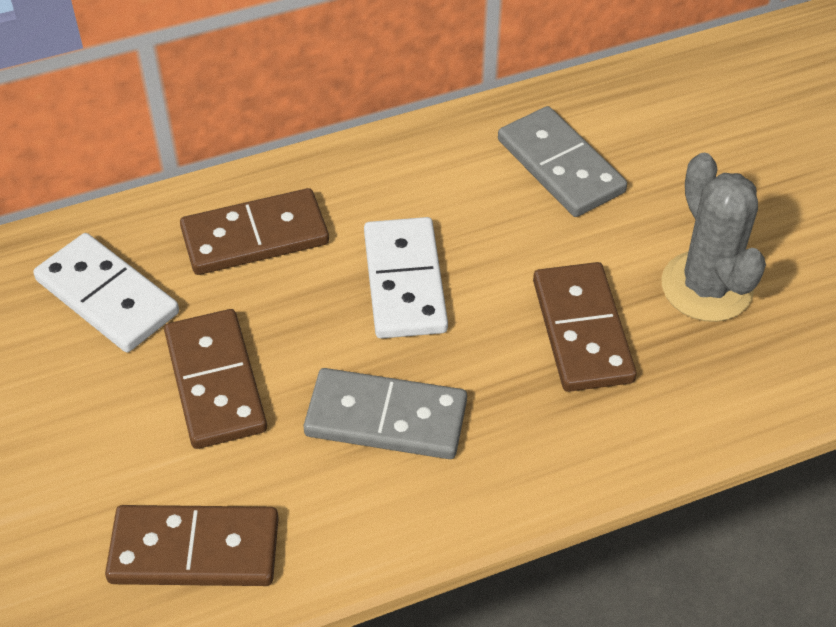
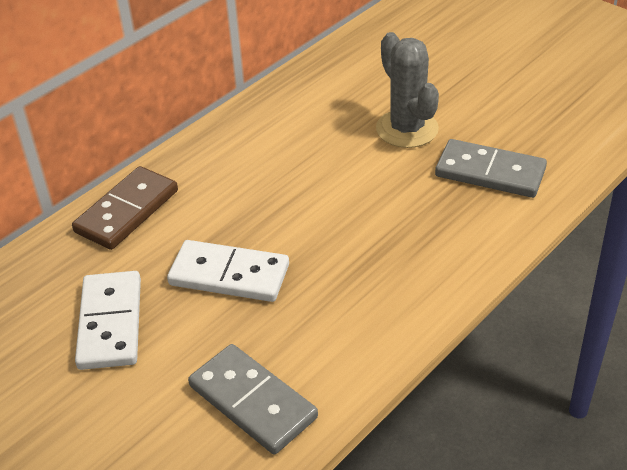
brown domino: [105,505,279,586] [164,309,267,449] [180,188,329,275] [533,262,637,392] = 4 -> [72,166,178,250] = 1

